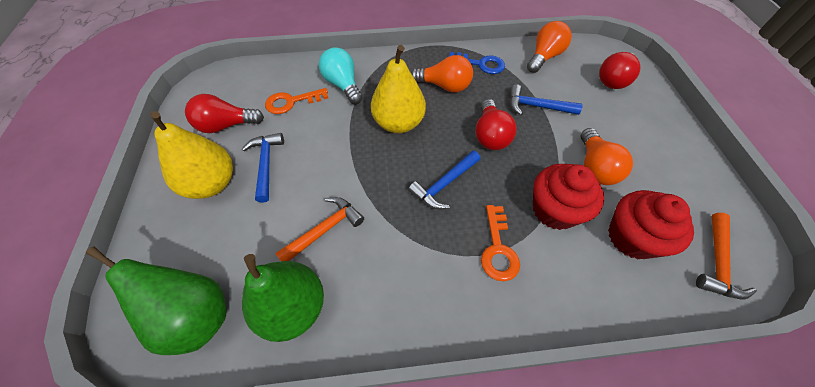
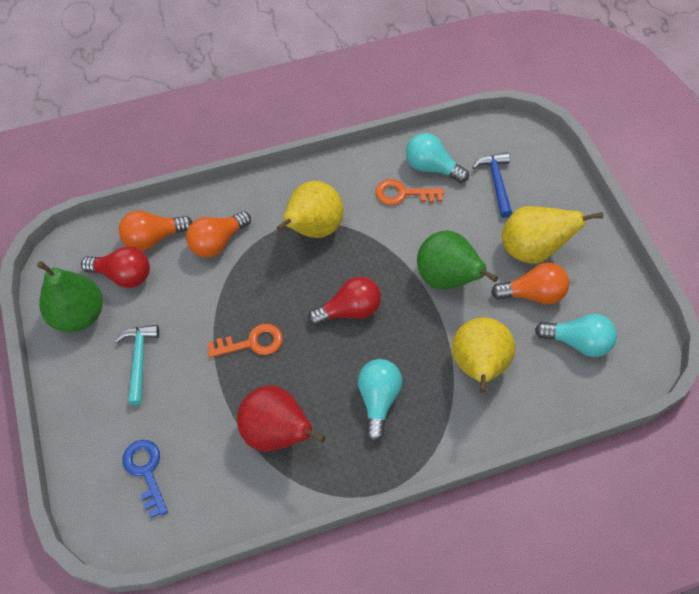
blue hammer: [242,133,284,203] [408,151,480,210] [510,84,583,115] = 3 -> [472,152,512,218] = 1
orange hammer: [275,197,364,261] [696,213,757,299] = 2 -> none = 0
red cupcake: [533,164,604,230] [608,190,694,259] = 2 -> none = 0
red light bulb: [185,94,264,133] [475,99,517,150] [599,52,640,89] = 3 -> [81,246,150,288] [308,277,381,326] = 2
red pear: none = 0 -> [237,385,325,451] = 1
turquoise hammer: none = 0 -> [115,325,159,405] = 1
turquoise light bulb: [319,47,363,104] = 1 -> [358,359,402,442] [406,133,469,183] [535,314,617,357] = 3
yellow pear: [150,111,233,199] [371,45,426,133] = 2 -> [277,181,343,238] [452,318,515,393] [502,206,603,264] = 3

